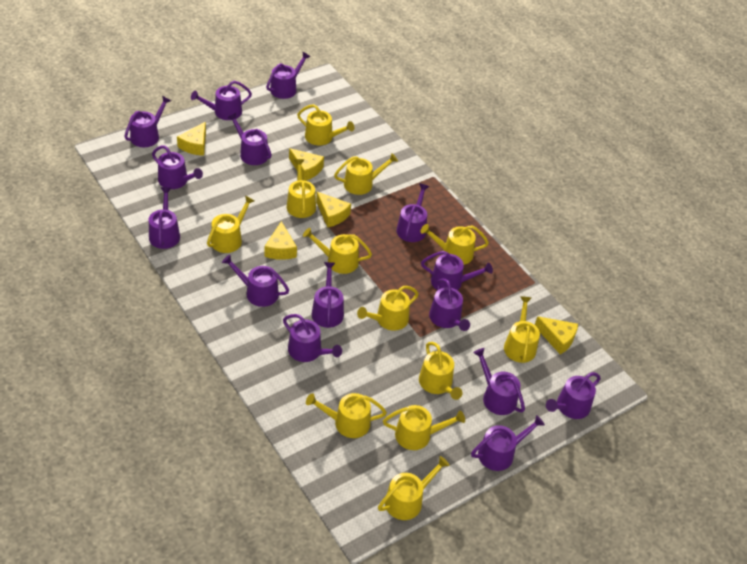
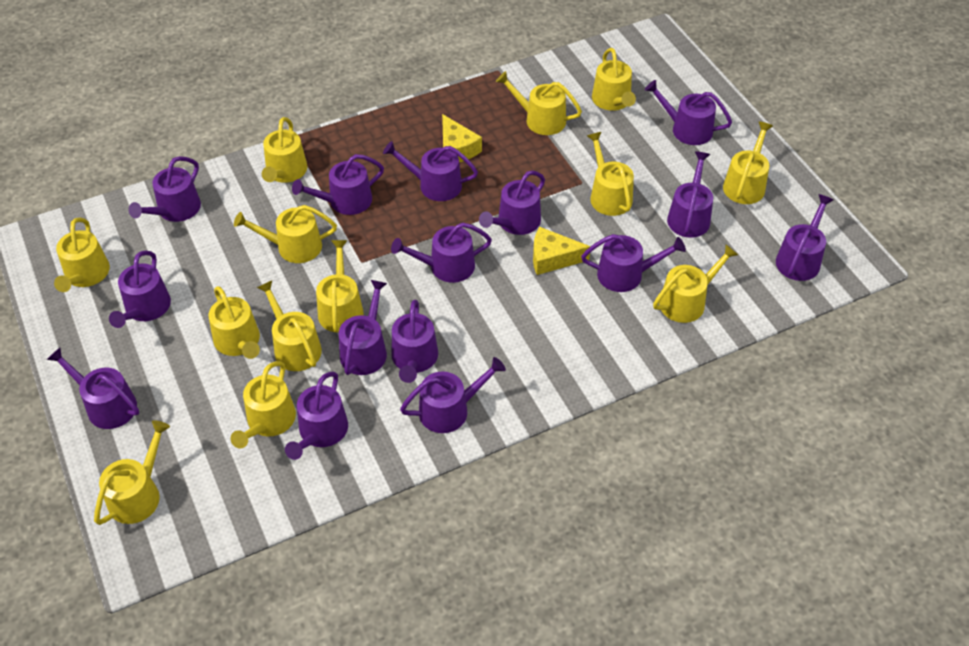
yellow cheese: [177,122,206,156] [264,221,297,260] [289,148,324,181] [316,192,351,228] [535,316,578,354] = 5 -> [442,114,482,162] [533,227,591,275] = 2
yellow watering can: [207,196,255,253] [287,159,316,218] [297,104,354,145] [303,228,372,274] [306,393,387,438] [334,153,398,195] [357,286,419,331] [378,456,450,520] [383,405,465,450] [419,342,462,400] [420,224,489,265] [504,296,540,363] = 12 -> [54,218,110,292] [94,420,170,525] [209,286,260,359] [231,361,296,449] [234,205,337,263] [257,280,322,371] [262,117,307,183] [316,240,364,333] [496,71,582,135] [587,132,634,216] [592,48,636,111] [653,244,738,323] [723,122,773,204] = 13

